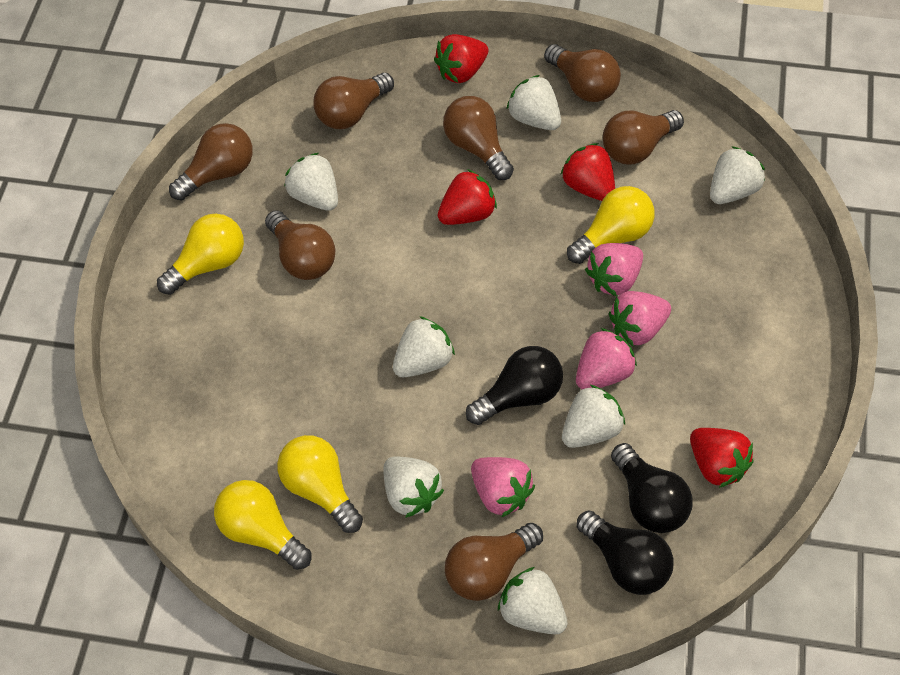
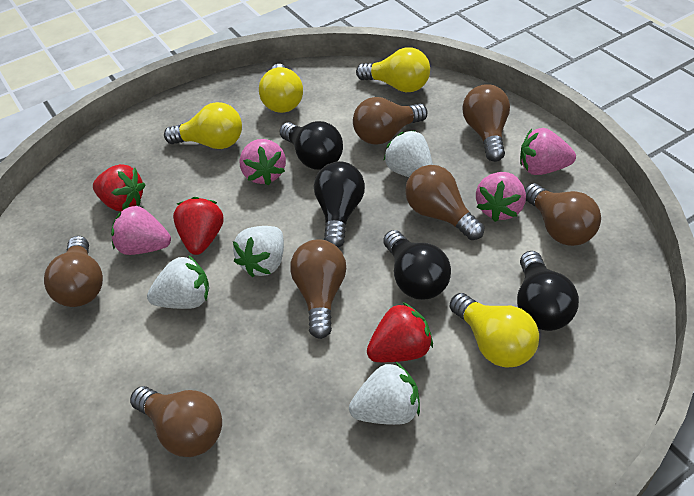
black light bulb: [466,346,563,425] [577,510,674,595] [611,443,693,533] = 3 -> [279,121,343,170] [314,161,365,248] [383,230,451,300] [517,251,579,331] = 4
red strawberry: [434,34,488,83] [437,169,497,225] [560,143,615,201] [690,428,754,488] = 4 -> [93,164,146,211] [173,197,224,255] [367,302,433,362] = 3
white strawberry: [284,153,338,211] [383,457,444,518] [393,316,455,377] [498,567,568,634] [507,75,561,130] [562,385,625,448] [710,146,765,204] = 7 -> [147,255,209,309] [233,226,284,277] [349,362,420,425] [383,130,433,177] = 4

